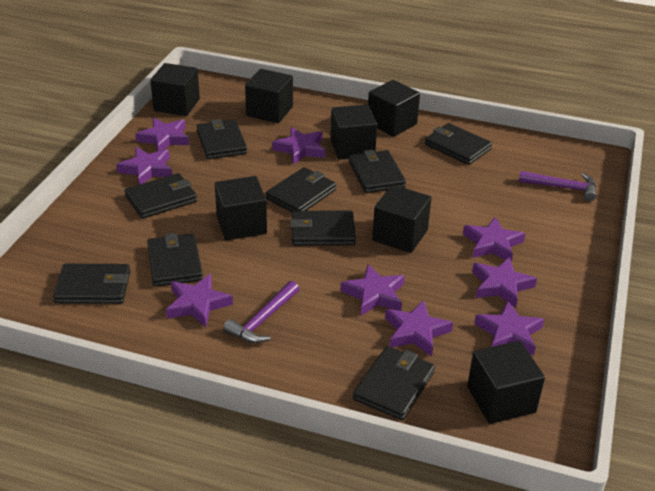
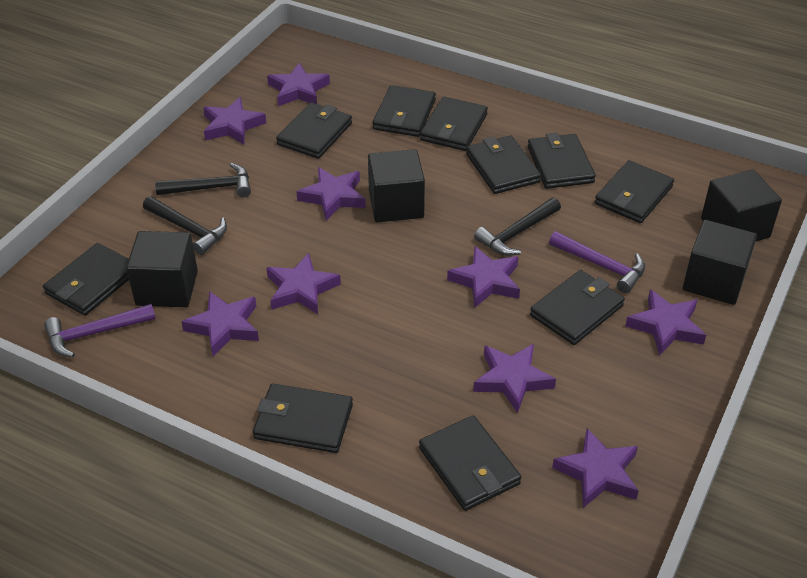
black cube: [150,63,200,116] [215,176,267,240] [245,69,293,123] [330,105,377,160] [368,80,420,137] [372,185,431,253] [467,341,545,424] = 7 -> [126,231,198,307] [368,149,425,222] [683,220,757,305] [701,170,782,242] = 4
black hammer: none = 0 -> [143,196,227,255] [155,163,251,197] [474,197,561,256] = 3
black wallet: [53,264,130,304] [124,173,197,219] [147,233,203,287] [197,119,247,159] [266,167,336,212] [290,210,356,246] [349,150,406,193] [353,346,435,420] [425,123,492,165] = 9 -> [43,243,129,316] [253,384,353,453] [276,103,352,159] [373,85,436,137] [419,415,521,511] [420,97,488,151] [466,135,541,194] [528,133,596,189] [530,270,625,345] [595,160,674,223] = 10

